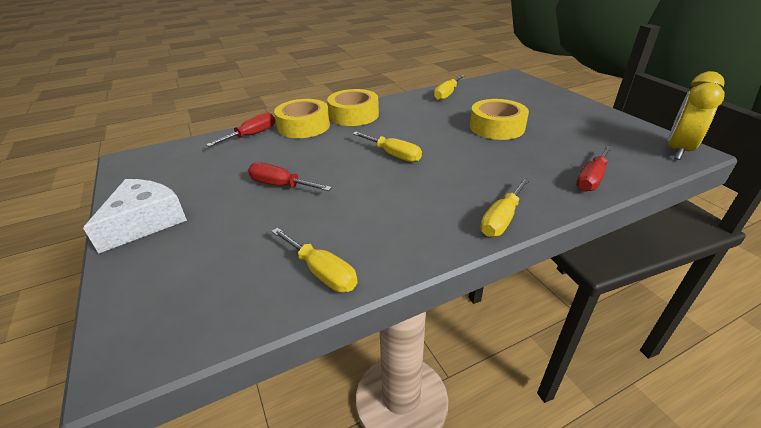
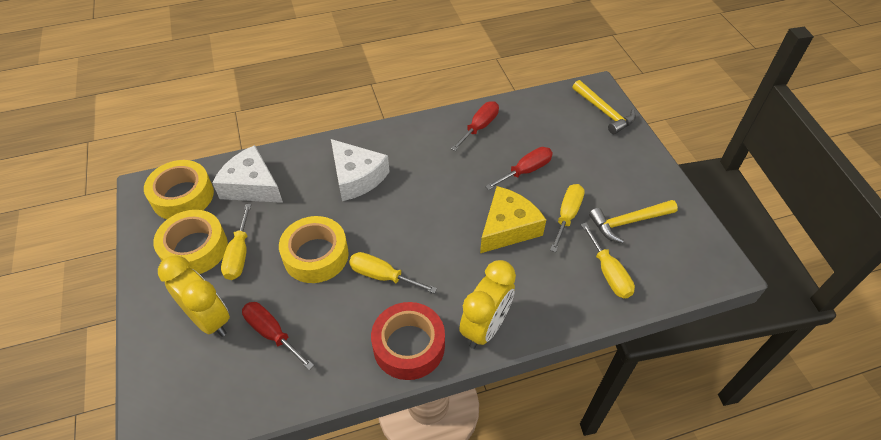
red tape: none = 0 -> [371,302,445,380] = 1
white cheese: [83,179,187,254] = 1 -> [213,145,283,203] [331,139,390,201] = 2
yellow cheese: none = 0 -> [480,186,546,253] = 1
yellow clock: [668,71,725,160] = 1 -> [158,255,230,337] [459,260,516,349] = 2
yellow hammer: none = 0 -> [572,80,636,134] [589,200,678,243] = 2

